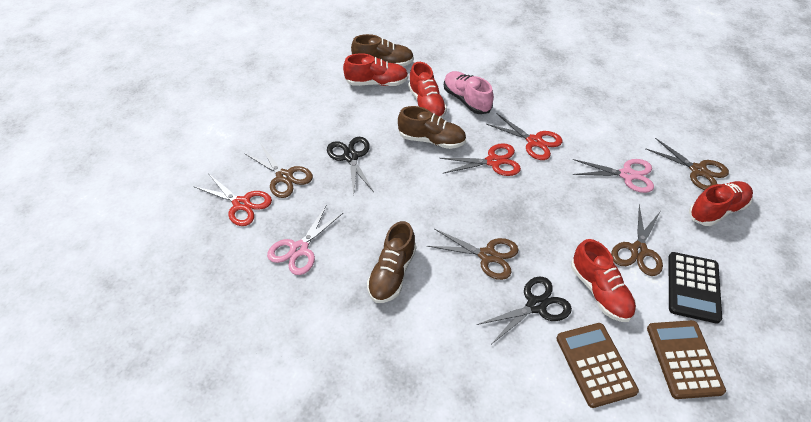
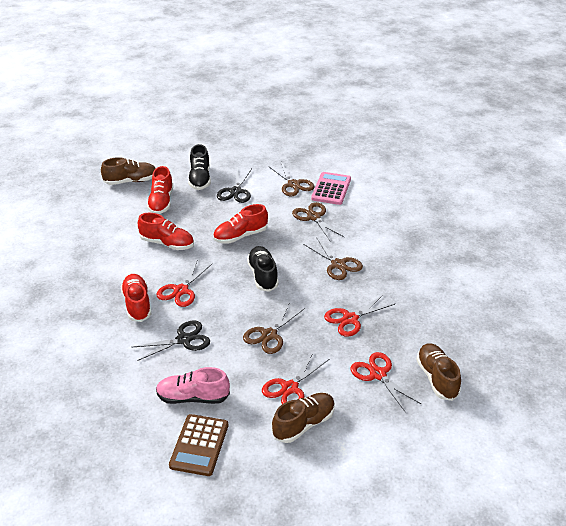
black calculator: [668,252,722,324] = 1 -> none = 0
black shoe: none = 0 -> [188,144,211,190] [247,246,279,292] = 2
brown calculator: [556,323,639,408] [647,320,726,399] = 2 -> [169,414,228,476] = 1
pink calculator: none = 0 -> [311,172,351,205] = 1
pink scissors: [267,206,344,275] [572,159,654,193] = 2 -> none = 0
red scissors: [193,173,272,226] [439,143,521,176] [486,113,562,160] = 3 -> [156,261,212,307] [262,352,329,404] [324,294,395,337] [351,352,421,411] = 4

